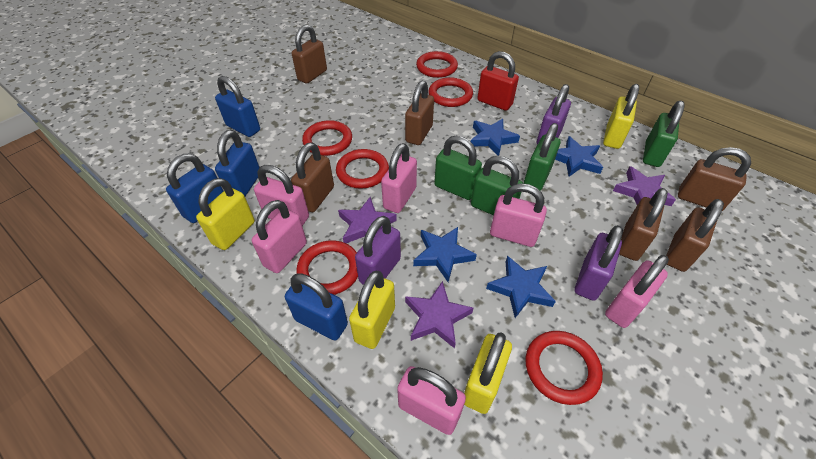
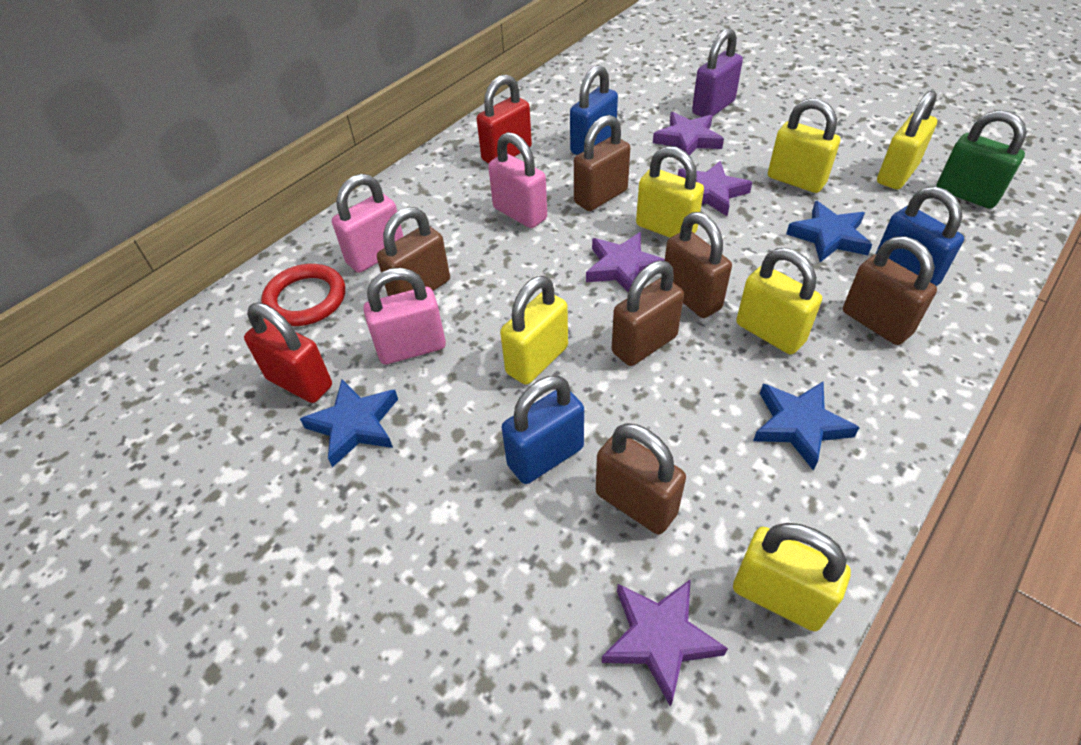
blue padlock: [166,154,223,223] [215,76,260,137] [215,130,260,196] [285,273,348,340] = 4 -> [502,376,584,484] [570,65,618,155] [876,187,964,286] = 3
blue star: [413,227,477,282] [471,118,520,156] [486,256,556,318] [555,136,603,177] = 4 -> [300,379,398,467] [753,382,860,471] [786,201,872,262] = 3
green padlock: [434,136,482,200] [471,156,523,215] [524,123,561,190] [643,101,685,167] = 4 -> [936,110,1027,209] = 1
pink padlock: [252,200,307,273] [254,165,309,226] [381,143,417,213] [397,366,466,435] [490,183,547,247] [605,255,669,328] = 6 -> [332,174,404,273] [363,268,446,364] [488,132,547,228] = 3
purple padlock: [355,216,401,285] [537,84,571,145] [575,225,623,301] = 3 -> [692,28,743,117] = 1
purple star: [338,197,397,243] [405,281,473,348] [613,166,676,206] = 3 -> [586,232,665,292] [602,579,728,707] [653,112,724,156] [678,161,752,216] = 4
red padlock: [477,51,519,111] = 1 -> [244,303,332,403] [477,74,532,163] = 2
red ring: [296,240,358,295] [302,120,352,156] [336,149,389,188] [416,51,458,78] [429,77,473,107] [525,331,603,405] = 6 -> [261,264,345,326] = 1
yellow padlock: [196,178,255,250] [349,271,395,349] [464,332,512,414] [603,84,639,149] = 4 -> [500,276,568,385] [636,146,704,238] [733,523,851,631] [736,248,822,354] [768,98,840,193] [877,90,937,189] = 6

